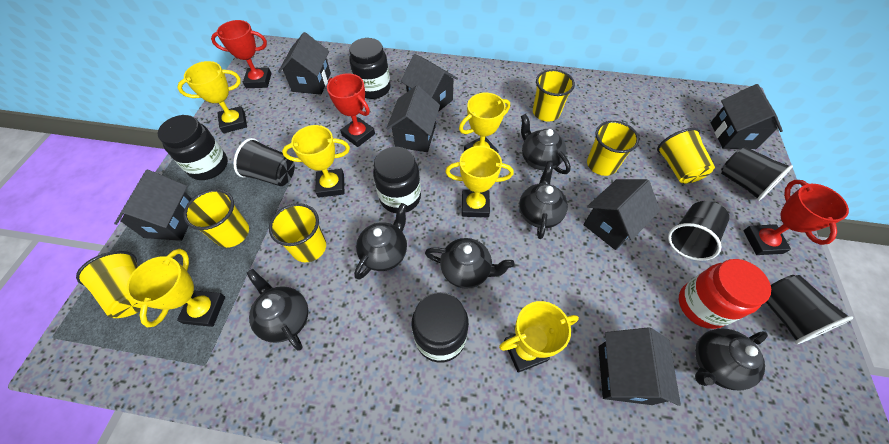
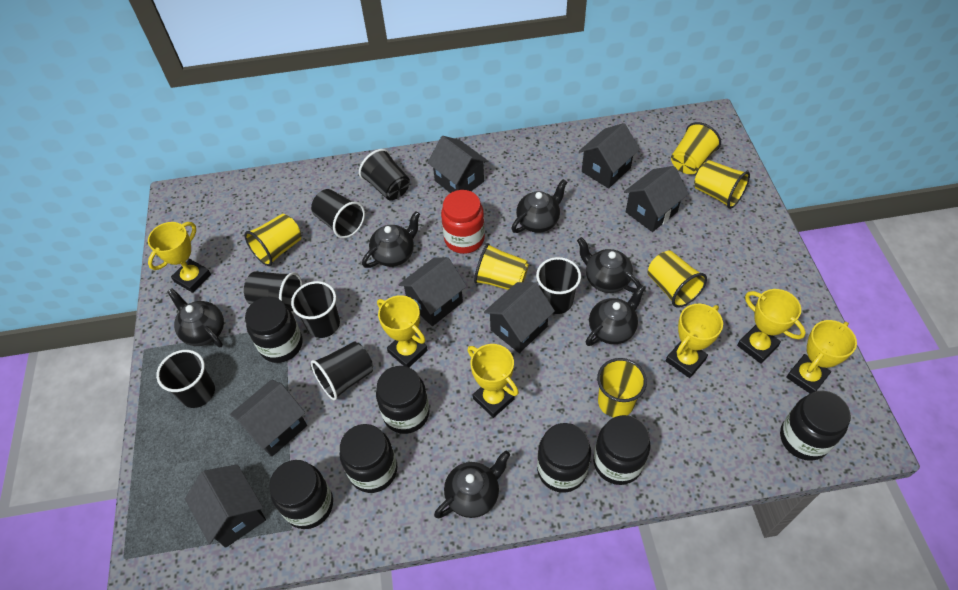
black cup: [233,138,295,186] [668,201,729,261] [721,147,793,201] [766,275,853,344] = 4 -> [156,350,215,408] [244,271,303,314] [291,281,340,338] [311,189,365,238] [311,342,373,401] [359,149,410,200] [536,257,581,314] = 7
black jar: [157,115,228,180] [349,38,391,99] [373,147,421,213] [412,292,469,363] = 4 -> [245,297,303,363] [269,460,333,529] [340,424,397,493] [376,366,430,434] [537,423,591,493] [593,415,650,485] [780,391,851,461] = 7
red trophy: [211,20,271,88] [327,73,375,147] [744,180,849,255] = 3 -> none = 0

